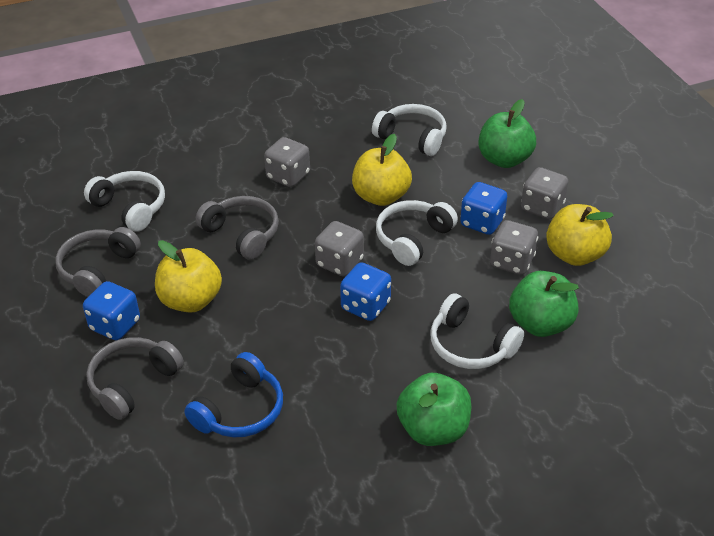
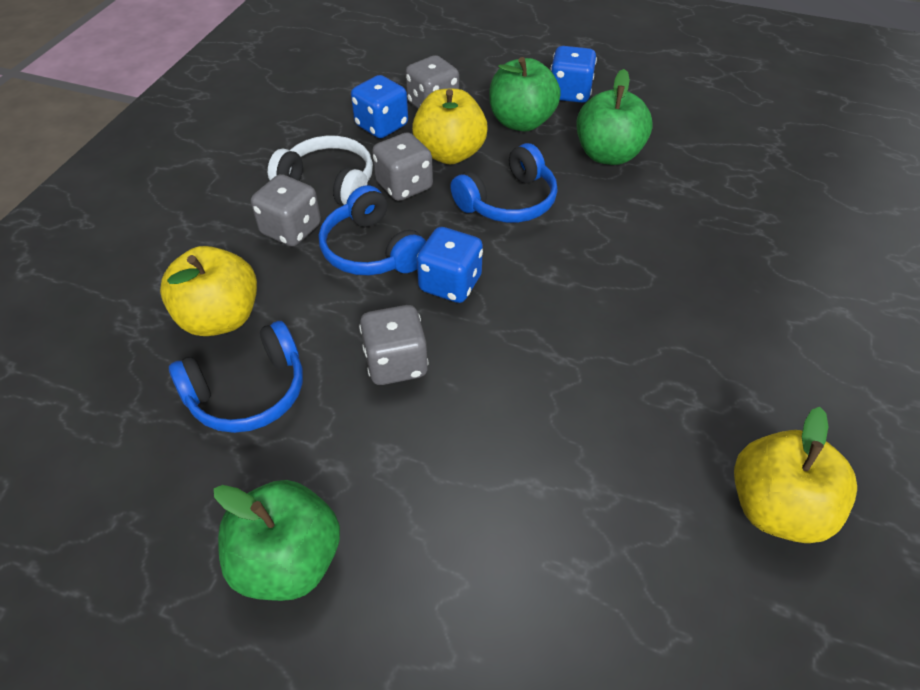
blue headphones: [184,352,283,437] = 1 -> [169,321,303,433] [319,185,426,276] [450,143,558,223] = 3
grey headphones: [55,227,141,297] [86,337,184,420] [196,196,279,260] = 3 -> none = 0
white headphones: [84,171,165,232] [372,104,447,156] [376,200,458,266] [430,293,524,369] = 4 -> [268,136,373,206] = 1

